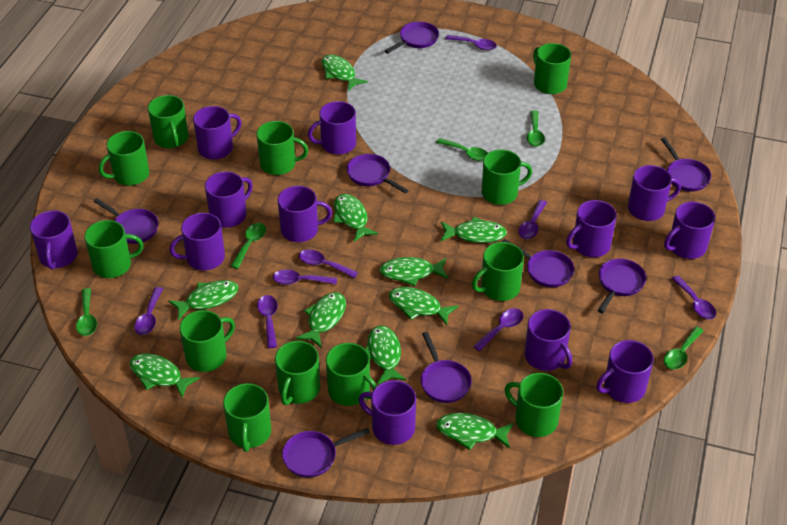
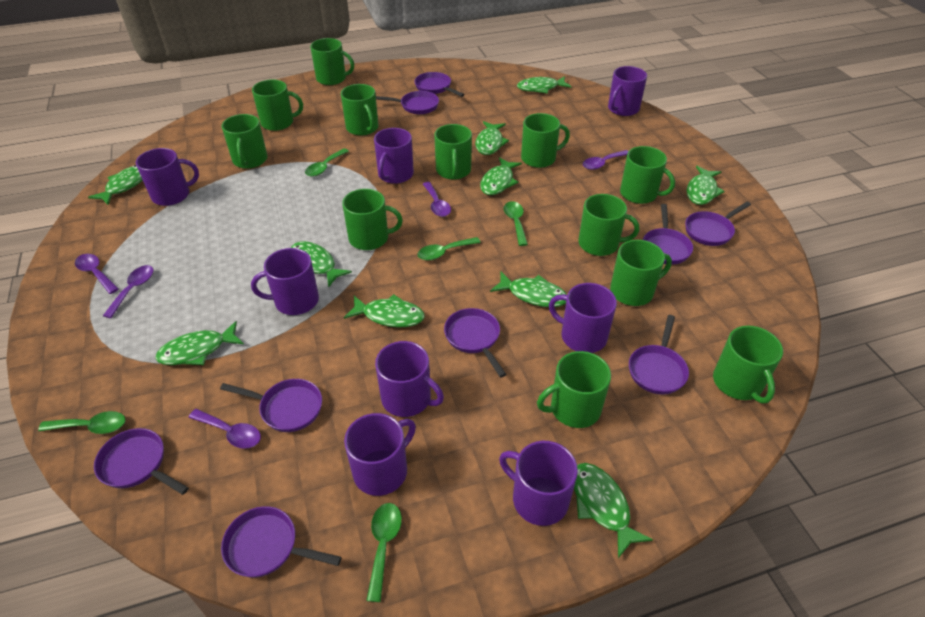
purple mug: [30,210,78,269] [169,213,225,270] [193,106,242,160] [205,171,253,228] [278,186,332,242] [308,101,356,155] [359,380,416,445] [525,309,572,371] [566,200,617,257] [596,340,654,403] [628,165,681,221] [664,202,715,259] = 12 -> [136,148,199,206] [251,248,319,315] [344,413,416,496] [374,128,414,184] [375,341,444,417] [499,441,578,526] [549,283,617,353] [608,66,647,116] = 8
purple pan: [94,198,158,244] [282,428,370,478] [347,154,409,194] [385,21,439,54] [421,332,472,403] [502,239,574,287] [598,258,646,313] [661,138,711,192] = 8 -> [94,428,189,495] [220,379,322,432] [221,506,342,578] [376,91,439,114] [414,72,465,97] [444,308,506,378] [629,315,689,395] [643,204,693,265] [685,202,751,246] = 9
purple spoon: [134,287,163,335] [257,295,278,348] [273,269,337,285] [299,249,358,278] [445,35,497,50] [473,308,523,352] [518,200,547,239] [671,276,716,320] = 8 -> [75,254,119,294] [103,265,153,318] [188,409,261,449] [423,182,451,217] [583,150,629,170] = 5

